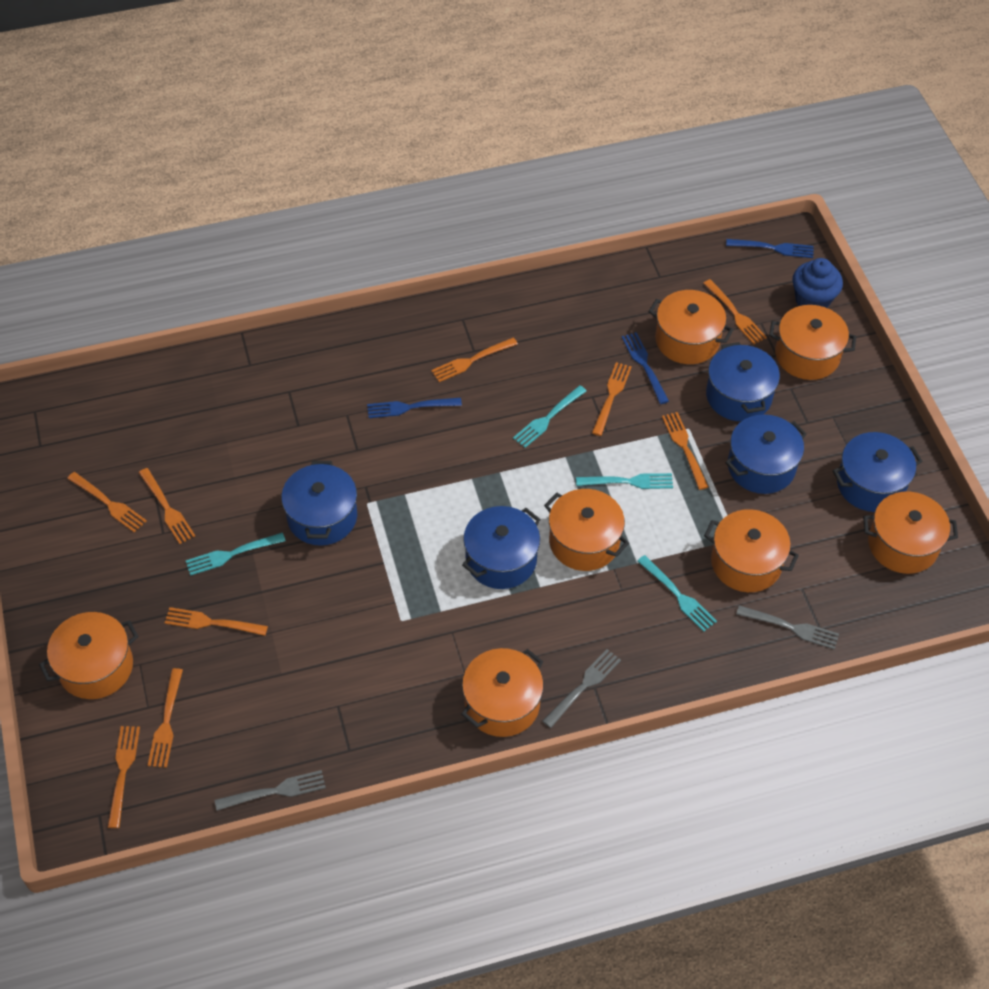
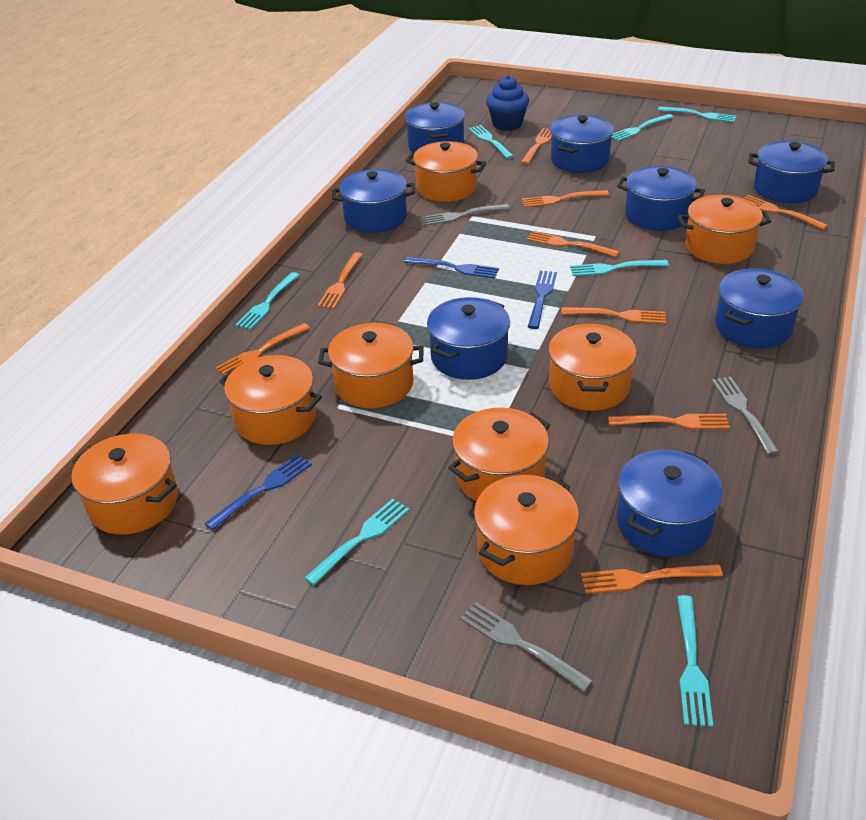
blue pot: [281,461,357,546] [462,506,541,589] [706,342,780,422] [725,414,807,494] [833,432,923,512] = 5 -> [332,169,415,233] [405,102,465,153] [427,297,510,380] [550,115,614,173] [617,166,705,231] [617,450,723,557] [715,269,804,348] [748,141,835,203] = 8
orange pot: [39,612,139,699] [461,648,544,737] [544,489,629,571] [648,290,734,364] [704,509,799,592] [769,305,856,380] [863,491,958,574] = 7 -> [72,434,178,535] [219,355,322,445] [318,323,424,408] [406,141,486,202] [448,407,550,502] [474,475,579,585] [548,324,637,411] [678,195,771,264] = 8
turquoise fork: [185,533,286,576] [513,385,586,448] [576,473,673,489] [637,555,717,632] = 4 -> [236,272,299,330] [305,499,409,585] [469,125,514,159] [570,260,669,276] [612,114,674,141] [658,106,737,123] [677,595,713,727] = 7

